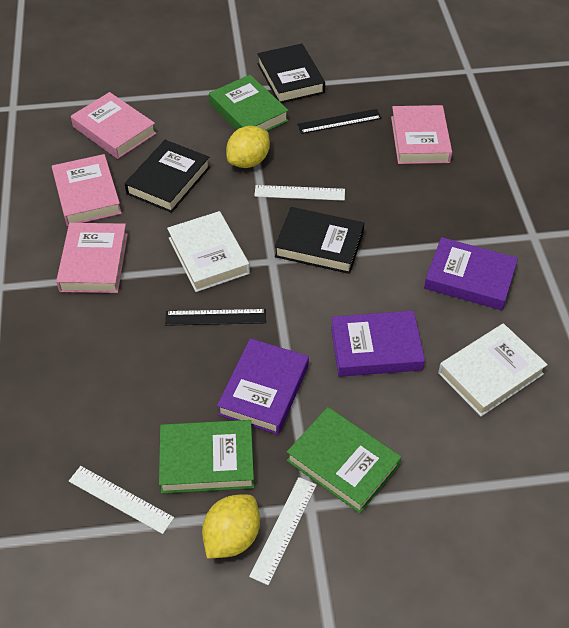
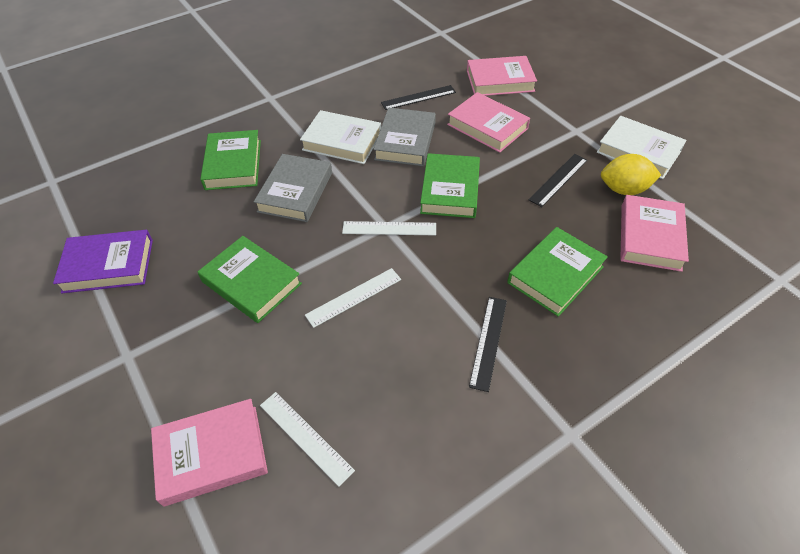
black book: [125,140,210,213] [257,44,325,103] [275,207,364,274] = 3 -> none = 0
black ruler: [165,309,266,326] [297,109,382,134] = 2 -> [381,85,456,110] [469,297,507,392] [528,154,588,207] = 3
green book: [159,420,254,494] [209,75,289,131] [287,407,401,513] = 3 -> [198,236,302,323] [200,130,261,190] [420,153,480,218] [507,227,608,317] = 4
grey book: none = 0 -> [254,154,332,222] [373,108,436,166] = 2
purple book: [217,338,309,435] [331,311,425,377] [424,237,518,310] = 3 -> [53,230,153,293] = 1
yellow lemon: [202,495,260,558] [226,126,270,168] = 2 -> [601,154,661,195] = 1

